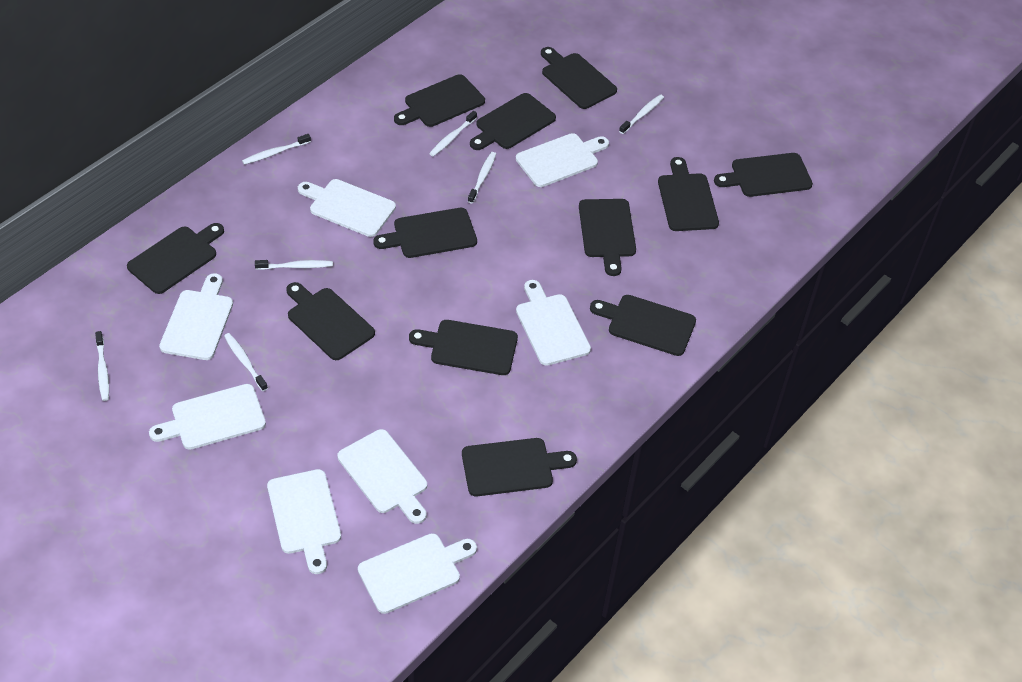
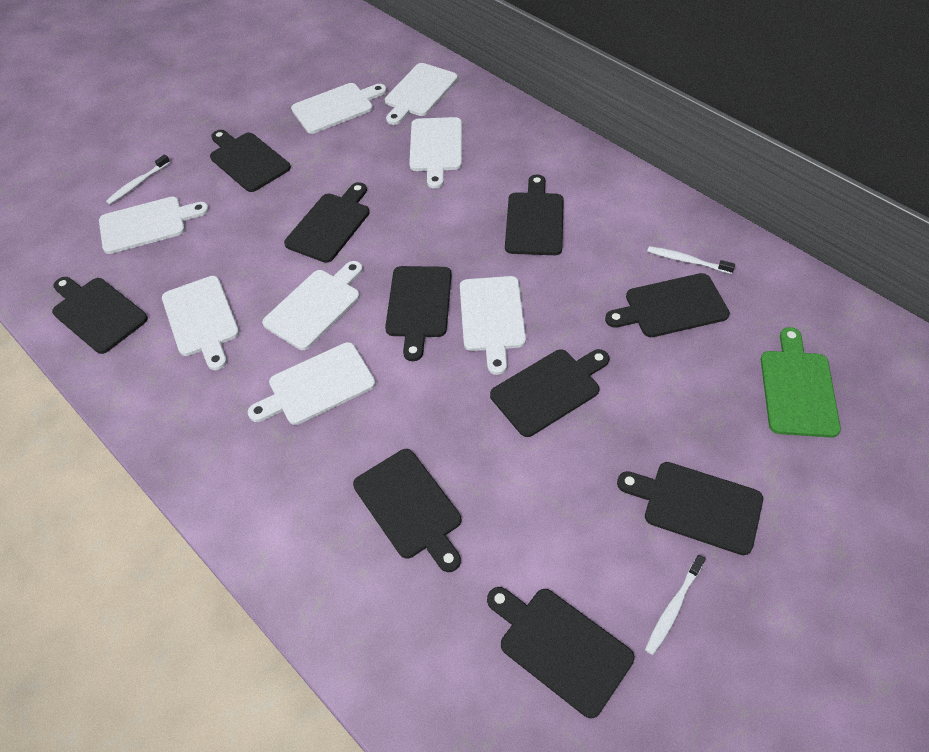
black cutting board: [127,223,224,294] [286,282,375,360] [373,208,477,258] [394,74,485,127] [409,320,518,375] [462,438,577,496] [470,93,556,150] [541,47,617,109] [579,199,636,276] [590,295,696,356] [658,157,719,231] [714,153,813,197] = 12 -> [52,277,148,354] [210,130,291,192] [284,182,369,263] [353,449,461,572] [385,266,452,361] [487,587,635,719] [490,349,609,437] [505,175,564,255] [605,273,730,337] [617,462,763,555] = 10
green cutting board: none = 0 -> [761,327,841,438] = 1
white toothbrush: [95,331,109,401] [224,333,268,391] [242,134,311,165] [255,260,333,270] [429,111,477,156] [468,152,496,204] [619,95,664,134] = 7 -> [106,154,170,204] [645,555,705,655] [647,246,735,274] = 3

